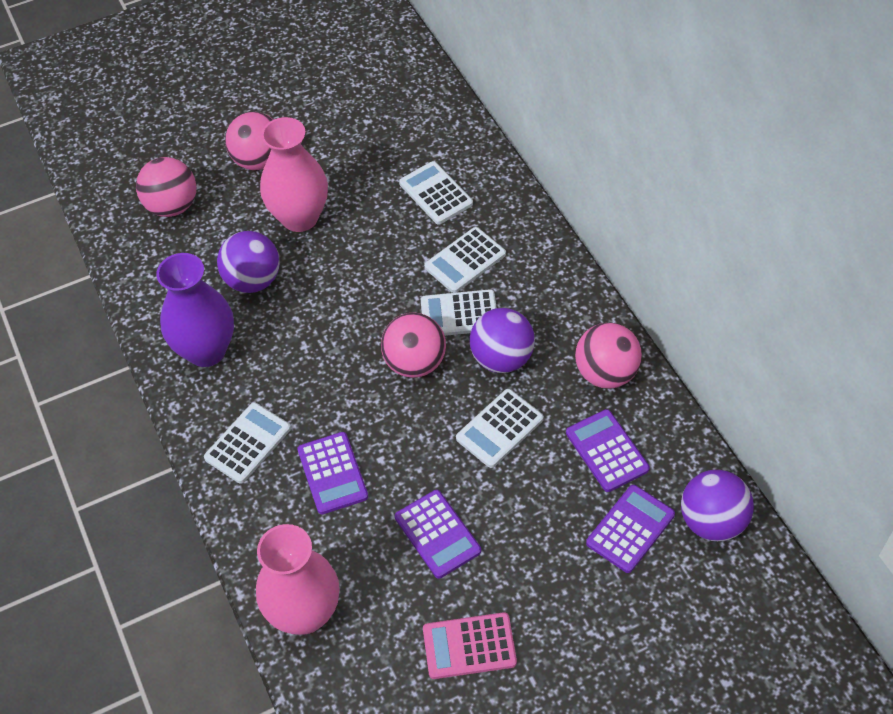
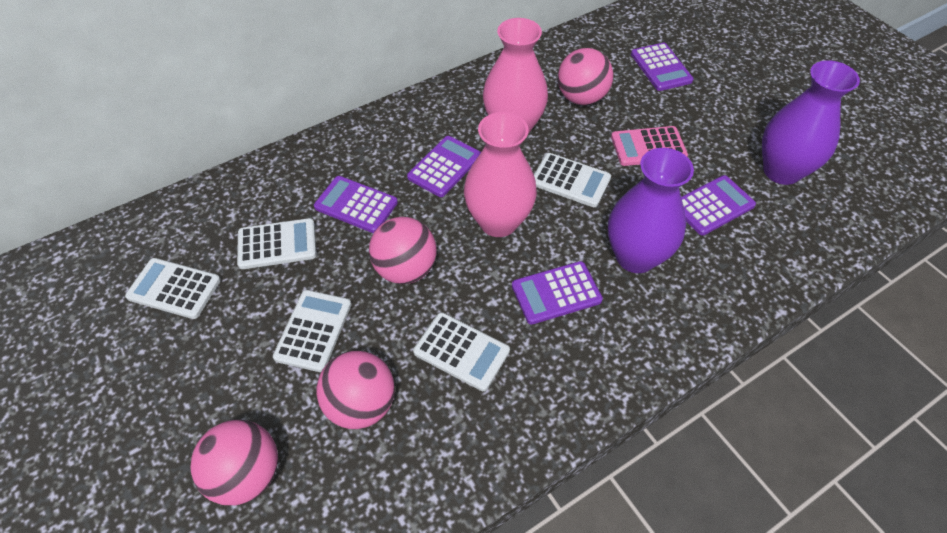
purple ball: [217,231,280,293] [470,308,535,373] [681,470,754,541] = 3 -> none = 0
purple calculator: [297,432,368,514] [395,490,481,579] [566,409,650,492] [586,485,675,573] = 4 -> [314,176,398,233] [407,136,481,197] [512,261,603,324] [631,43,694,91] [681,175,756,236] = 5
purple vase: [156,253,234,367] = 1 -> [608,148,694,273] [762,60,860,185] = 2

